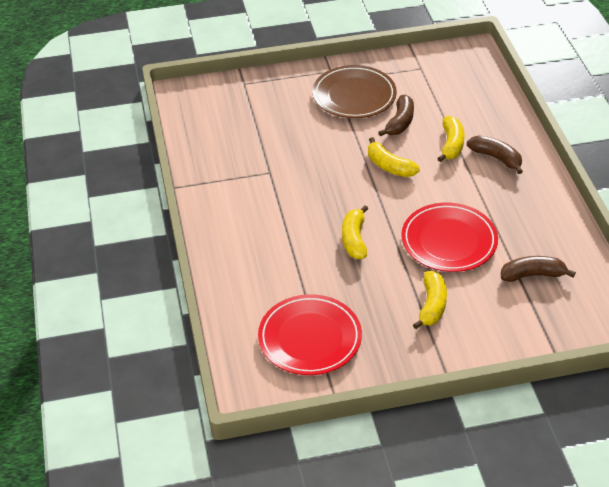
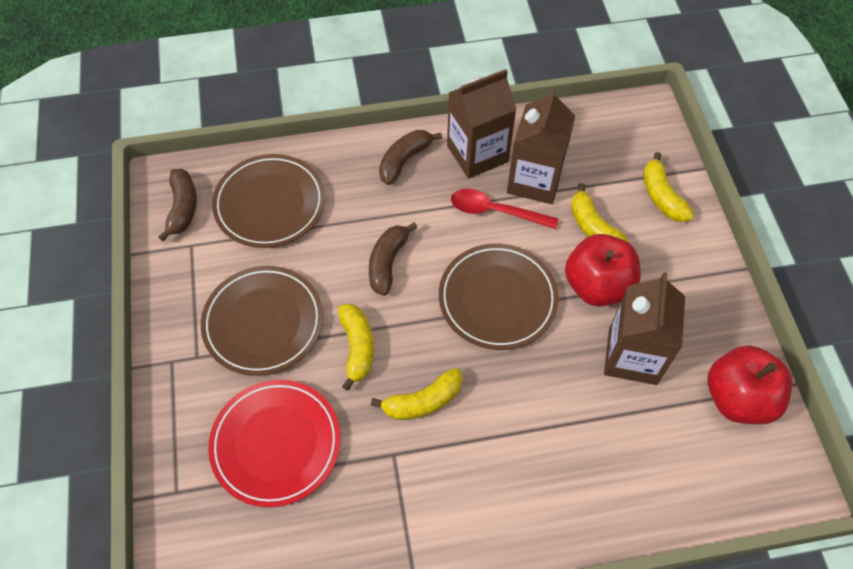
brown carton: none = 0 -> [447,69,517,178] [507,88,575,204] [604,273,685,385] = 3
brown plate: [313,65,397,118] = 1 -> [201,266,323,376] [212,154,325,248] [439,243,559,350] = 3
red apple: none = 0 -> [565,234,641,307] [707,345,792,425] = 2
red plate: [258,294,362,375] [401,203,498,272] = 2 -> [208,380,341,507] = 1
red spoon: none = 0 -> [451,189,558,229] = 1

